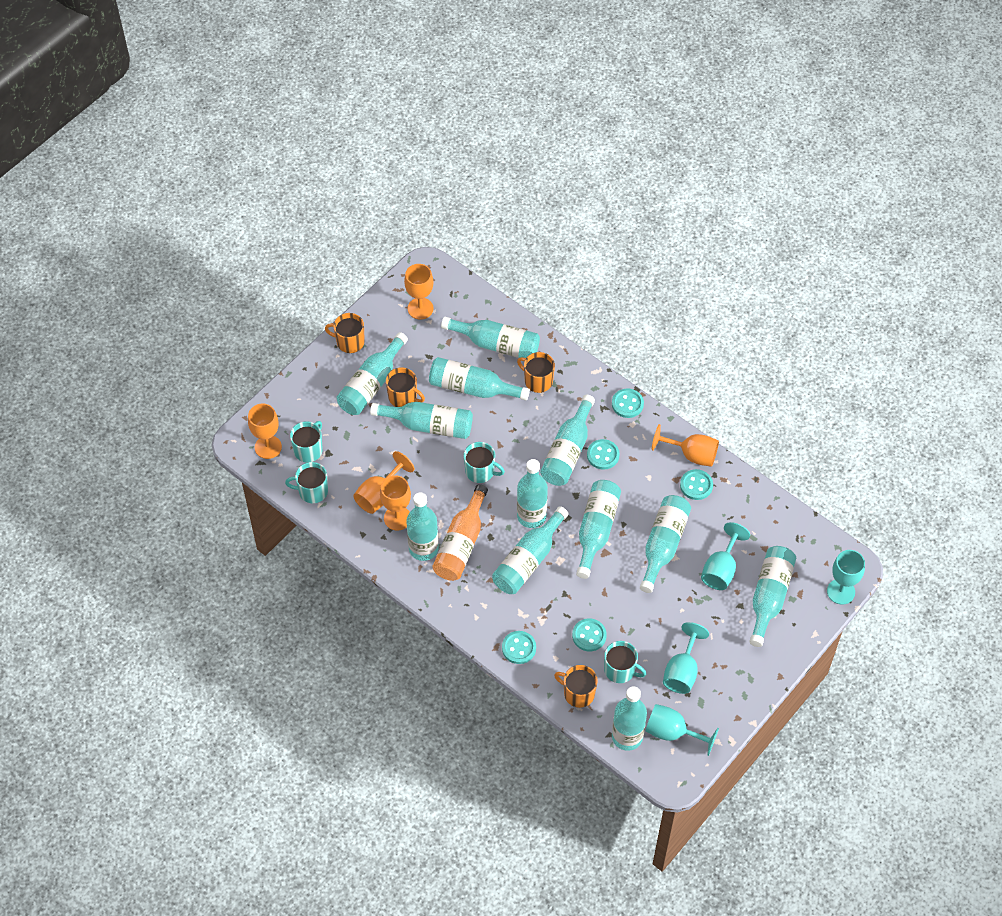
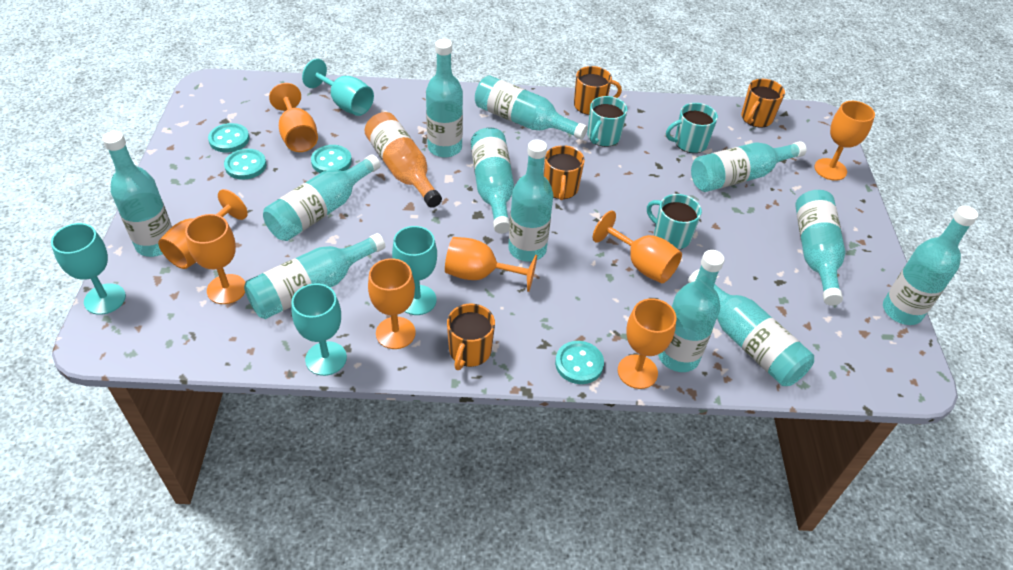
orange goblet: [248,404,282,459] [353,451,414,514] [380,475,411,531] [404,264,434,320] [652,424,719,467] = 5 -> [158,189,248,269] [185,214,245,304] [269,83,318,152] [368,258,416,349] [445,237,537,292] [593,210,682,283] [618,298,676,389] [814,101,875,181] = 8
turquoise button: [502,631,536,664] [572,618,607,651] [587,439,620,470] [612,388,644,418] [680,469,713,500] = 5 -> [208,123,249,153] [224,149,266,180] [311,145,352,173] [555,341,604,384] = 4
turquoise mug: [285,462,328,503] [290,421,323,463] [464,442,505,483] [604,641,646,683] = 4 -> [587,96,628,147] [647,194,702,250] [666,103,718,153] = 3

